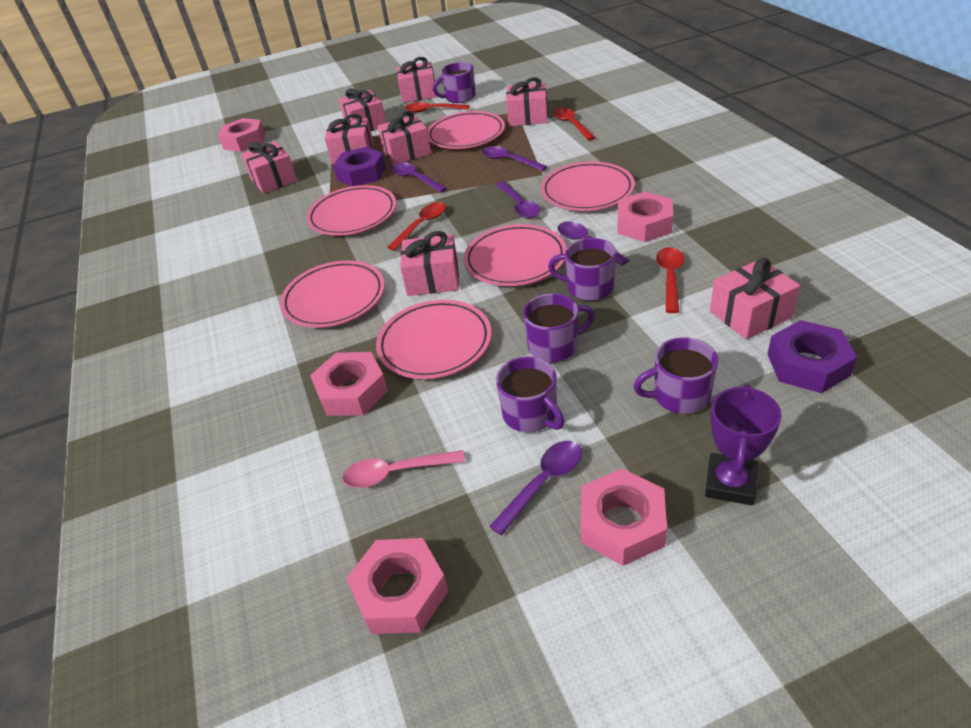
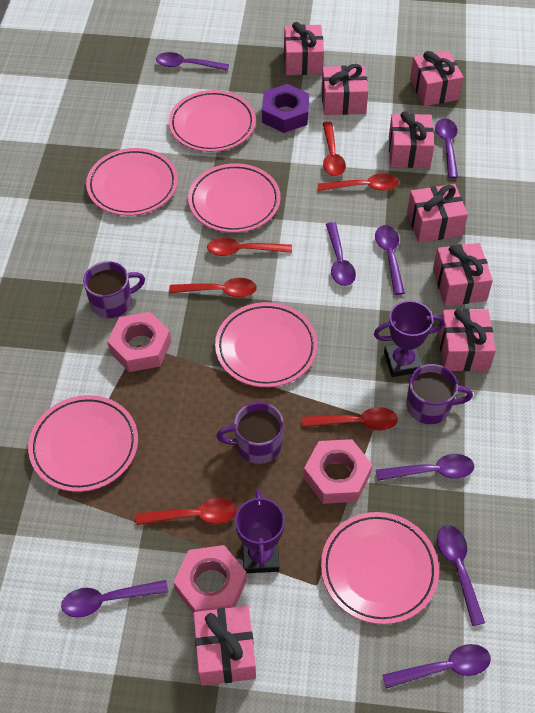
pink nut: [218,118,265,152] [310,352,388,416] [346,538,449,634] [580,469,667,566] [617,192,674,242] = 5 -> [107,312,171,372] [174,545,247,613] [304,439,372,504] = 3
pink spoon: [342,450,465,488] = 1 -> none = 0
purple mug: [433,62,476,103] [496,357,565,433] [523,293,595,362] [548,238,616,301] [633,337,718,414] = 5 -> [83,261,145,318] [216,402,284,464] [406,364,473,424] = 3
purple nut: [333,147,386,186] [767,320,857,393] = 2 -> [262,84,309,133] = 1
purple spoon: [392,162,447,193] [482,146,547,171] [489,441,582,535] [496,182,540,218] [558,221,629,266] = 5 -> [61,580,168,617] [156,52,229,71] [326,222,356,286] [375,225,405,295] [376,454,474,481] [382,644,491,689] [435,118,458,179] [437,525,485,626] = 8
purple trophy: [705,384,782,505] = 1 -> [235,490,285,573] [374,301,445,377] = 2
red spoon: [387,202,446,251] [405,102,470,113] [554,108,596,141] [656,247,684,313] = 4 -> [136,498,237,525] [169,278,257,297] [207,237,292,256] [302,407,398,431] [318,173,399,191] [323,122,346,176] = 6

